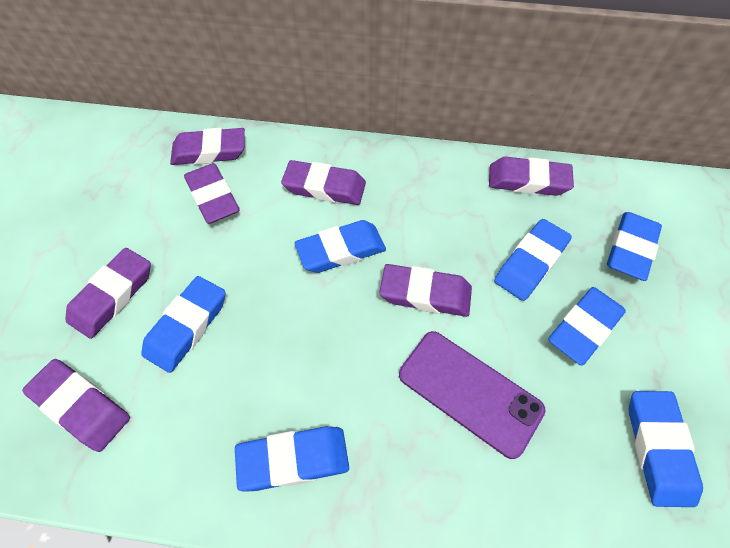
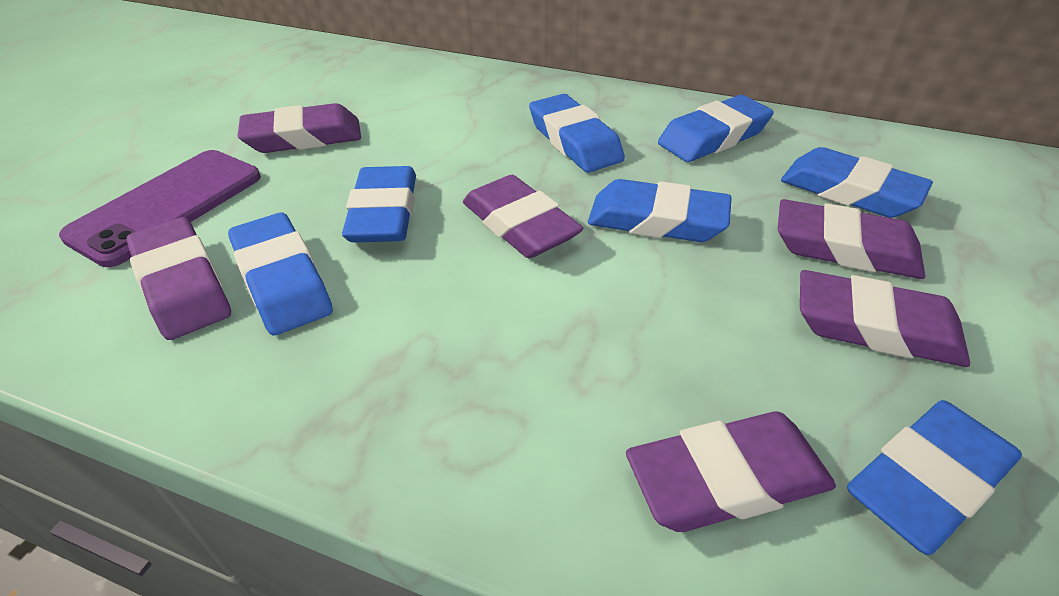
purple eraser: [22,359,130,452] [65,248,151,339] [170,128,245,165] [184,163,240,224] [281,160,366,205] [379,264,472,317] [489,157,574,196] = 7 -> [126,217,231,340] [237,103,361,153] [463,175,583,258] [626,411,836,532] [778,199,925,279] [800,270,970,367] = 6

